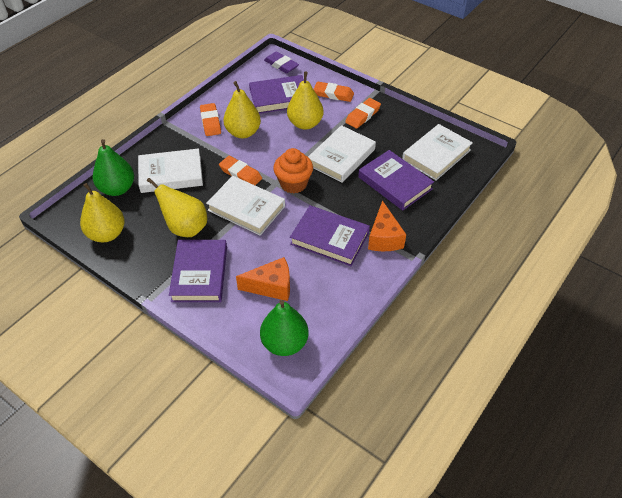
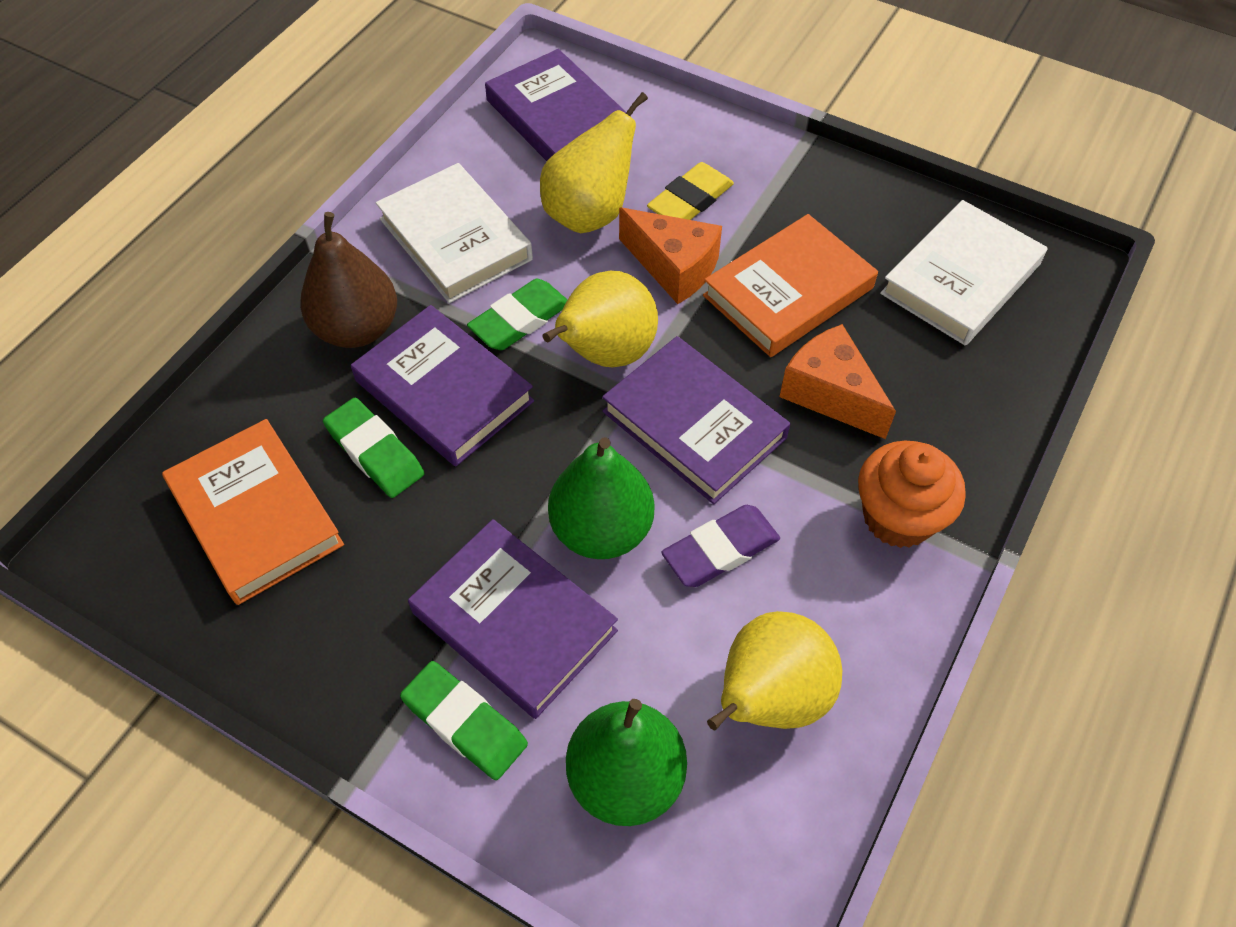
brown pear: none = 0 -> [300,212,397,348] = 1
green eraser: none = 0 -> [323,398,424,498] [400,661,528,780] [467,279,567,350] = 3
orange book: none = 0 -> [162,419,344,605] [703,214,878,357] = 2
orange eraser: [200,103,221,136] [219,156,262,185] [313,82,354,102] [345,98,381,129] = 4 -> none = 0
white book: [138,148,203,193] [206,176,285,235] [308,125,376,183] [402,124,473,180] = 4 -> [376,163,533,303] [880,200,1047,346] = 2
yellow eraser: none = 0 -> [647,162,734,220] = 1
yellow pear: [80,183,125,242] [147,178,207,237] [223,81,261,138] [287,72,324,130] = 4 -> [540,92,648,233] [543,271,658,367] [707,611,842,731] = 3

